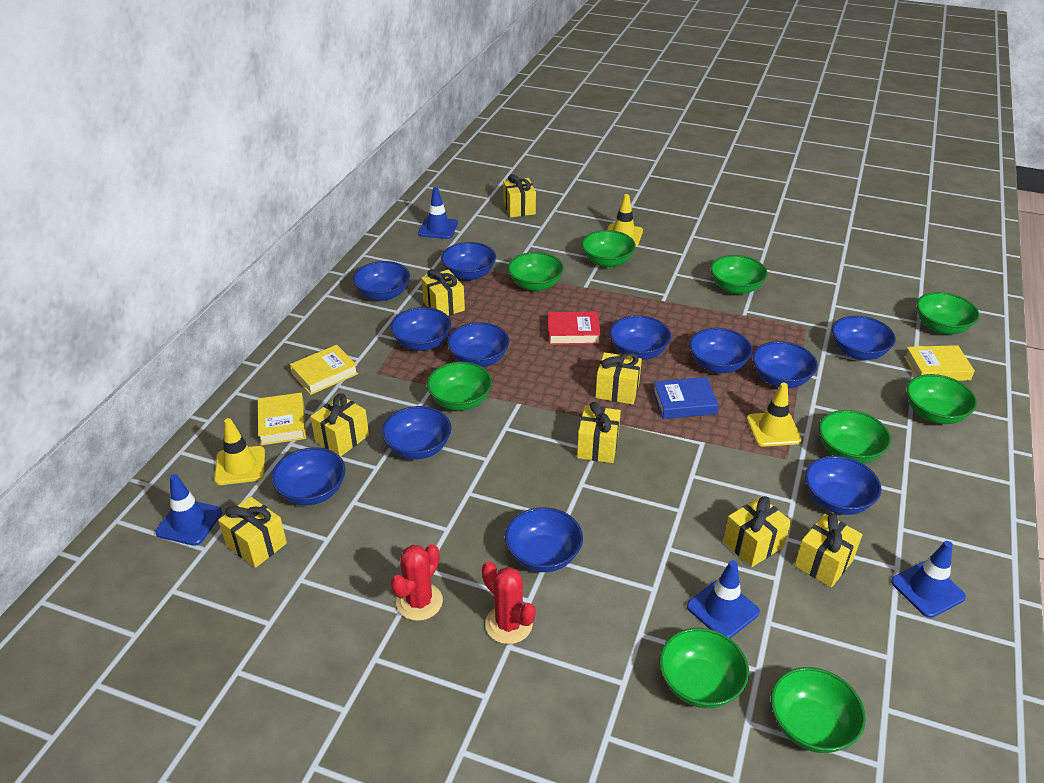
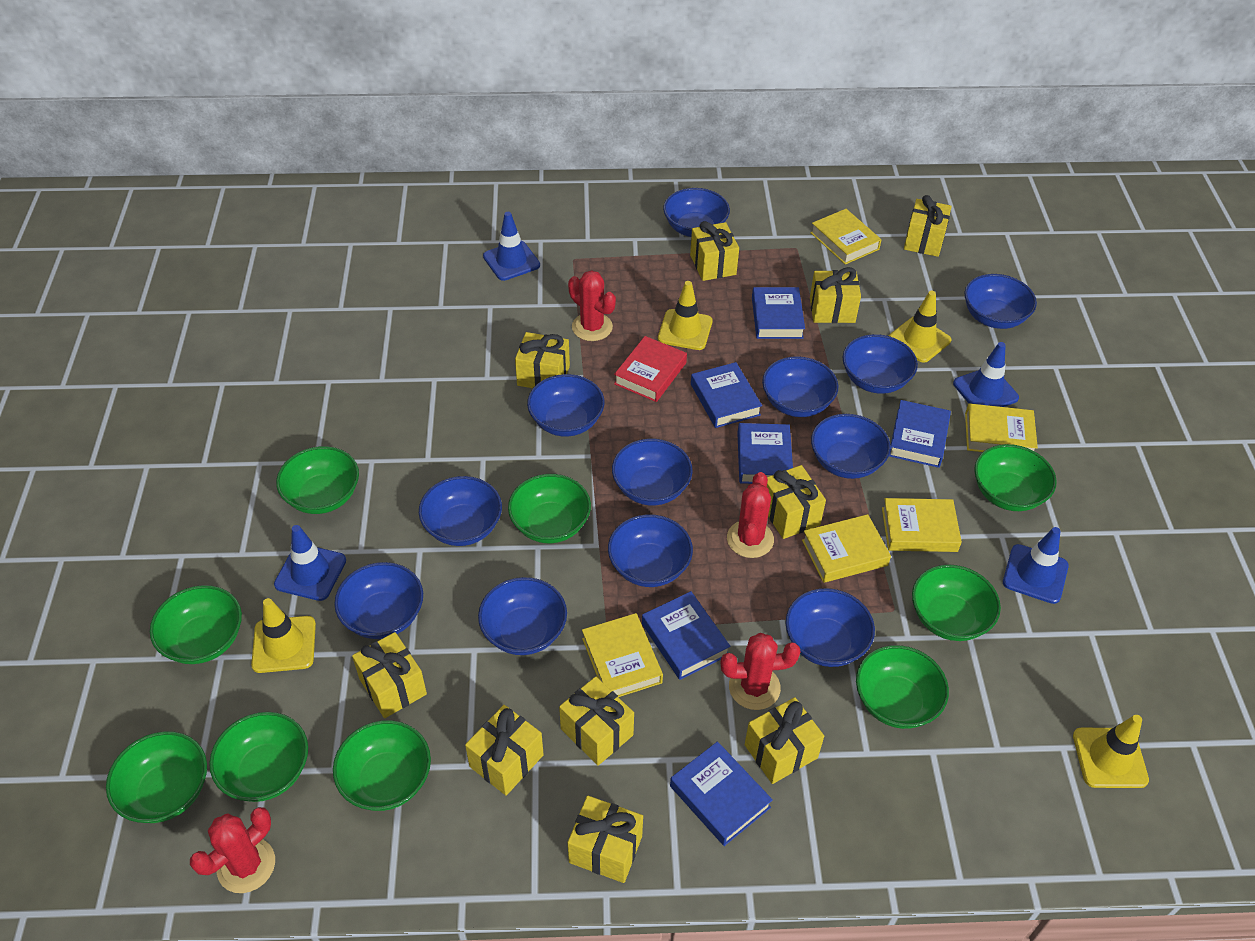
blue book: [653,377,719,419] = 1 -> [642,591,731,680] [670,741,773,846] [691,362,762,428] [737,423,793,484] [752,287,805,339] [889,400,951,468] = 6
red cactus: [391,544,443,621] [482,561,536,644] = 2 -> [190,807,275,893] [568,270,616,341] [721,633,801,710] [727,472,774,558] = 4
yellow book: [258,393,306,445] [290,345,358,395] [904,345,975,381] = 3 -> [582,613,663,697] [802,514,891,583] [810,209,882,265] [882,498,962,552] [965,403,1038,452] = 5
yellow gift: [218,496,287,568] [310,393,369,457] [421,269,465,316] [503,174,536,217] [577,402,621,463] [595,352,642,405] [723,496,791,567] [794,513,862,588] = 8 -> [352,632,427,718] [465,705,544,796] [515,332,570,388] [559,676,634,766] [568,796,643,883] [690,221,739,281] [745,697,824,784] [767,465,826,539] [810,267,861,323] [904,195,952,257] = 10
yellow traffic cone: [214,418,265,485] [607,194,643,246] [747,383,802,447] = 3 -> [251,598,316,673] [658,281,713,350] [889,291,951,363] [1073,715,1149,788] = 4

